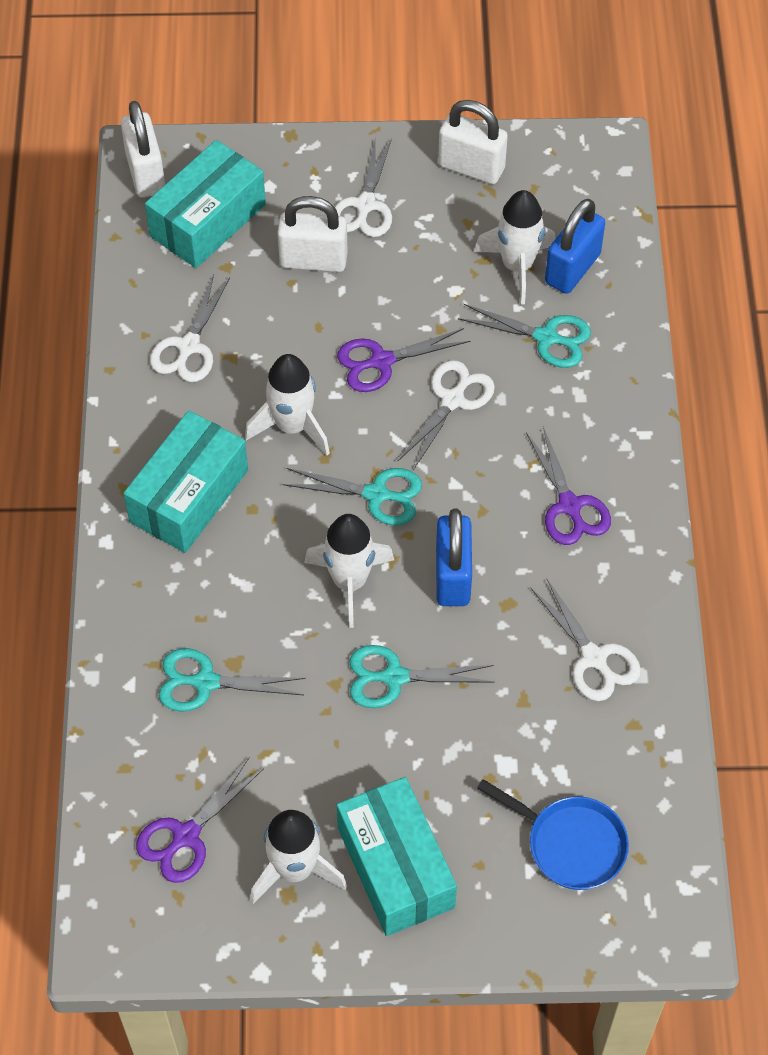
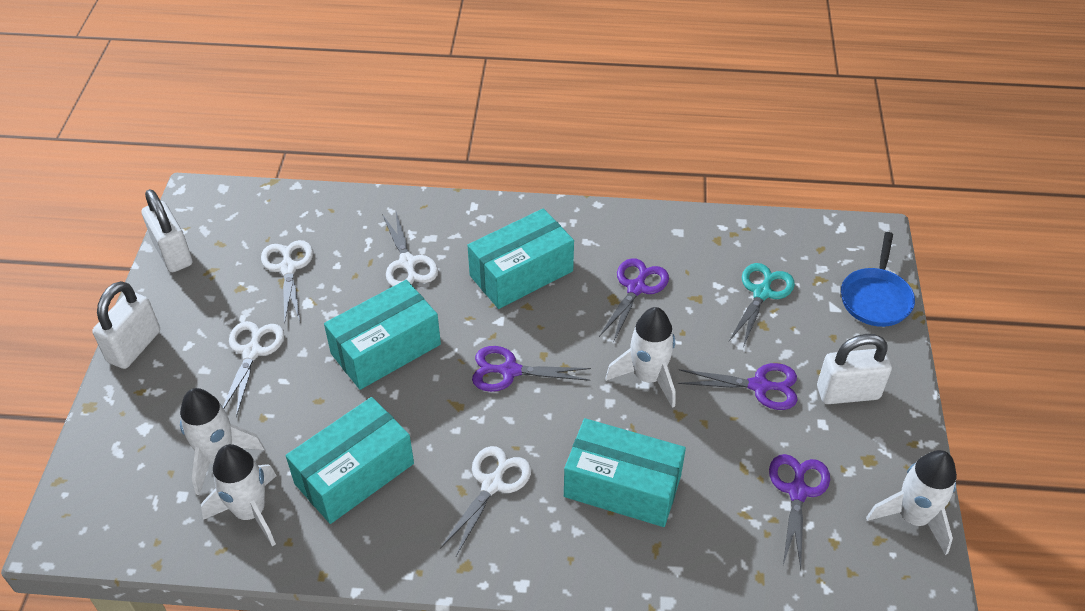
blue padlock: [436,509,472,606] [545,199,605,294] = 2 -> none = 0
purple scissors: [136,757,264,883] [337,328,470,392] [526,427,611,545] = 3 -> [472,346,591,392] [599,258,669,343] [678,363,798,410] [769,454,830,569] = 4
turquoise box: [123,410,248,553] [145,140,266,268] [337,777,457,936] = 3 -> [286,397,414,524] [324,280,441,390] [467,208,574,309] [564,418,686,527] = 4
turquoise scissors: [159,648,306,712] [282,468,422,526] [349,645,495,708] [458,304,591,368] = 4 -> [729,263,795,347] = 1

